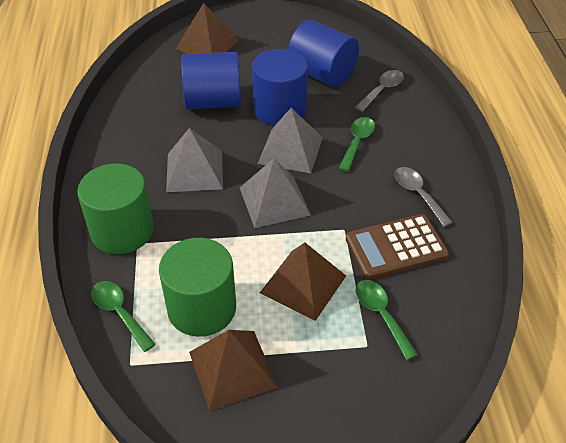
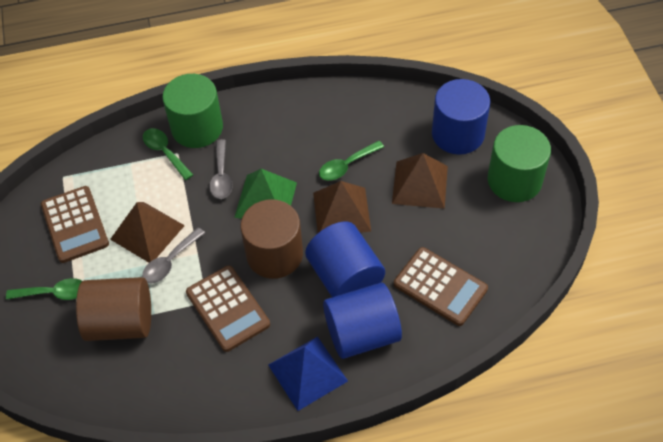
blue pyramid: none = 0 -> [268,336,348,411] = 1
brown calculator: [346,214,449,280] = 1 -> [41,186,109,263] [186,265,270,352] [394,247,488,326] = 3
brown cylinder: none = 0 -> [76,277,151,341] [240,199,303,279] = 2
green pyramid: none = 0 -> [234,169,297,219] = 1
grey pyramid: [166,128,223,192] [240,159,311,228] [258,108,323,173] = 3 -> none = 0

